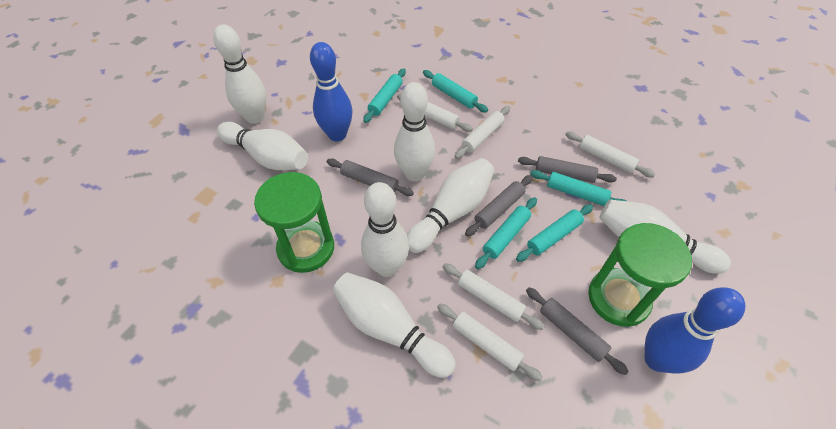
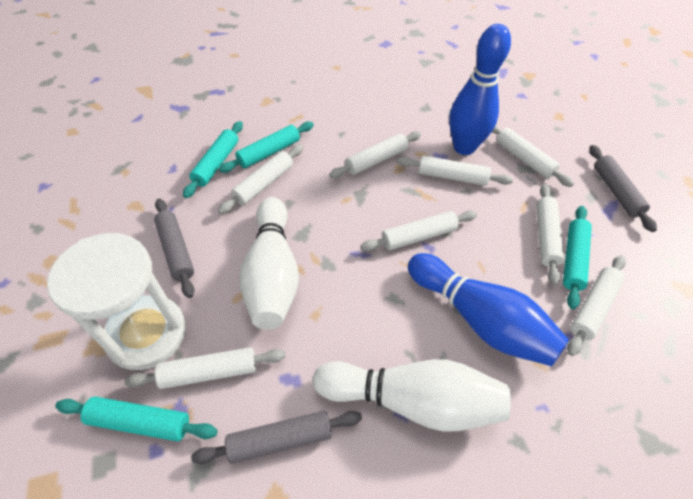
green hourglass: [254,172,334,273] [588,223,692,327] = 2 -> none = 0
grey rolling pin: [327,158,414,196] [465,175,533,237] [518,156,617,183] [526,287,629,375] = 4 -> [154,198,195,298] [191,411,362,464] [589,145,657,232] = 3
turquoise rolling pin: [363,68,406,123] [423,70,488,113] [475,197,537,269] [516,204,593,262] [530,170,626,206] = 5 -> [55,396,218,442] [183,121,243,198] [219,122,314,173] [563,206,592,309] = 4
white bowling pin: [213,24,266,124] [217,122,308,170] [333,272,456,378] [361,182,409,277] [394,82,435,182] [407,158,494,253] [599,200,731,274] = 7 -> [239,197,299,330] [313,359,511,432] = 2
white hourglass: none = 0 -> [47,233,186,370] = 1
white rolling pin: [397,94,473,132] [437,304,543,381] [442,263,544,330] [455,106,510,159] [565,131,655,177] = 5 -> [124,347,285,389] [218,145,303,214] [329,131,421,178] [361,210,477,251] [397,155,513,186] [492,125,574,187] [536,184,564,285] [567,255,626,356] = 8

